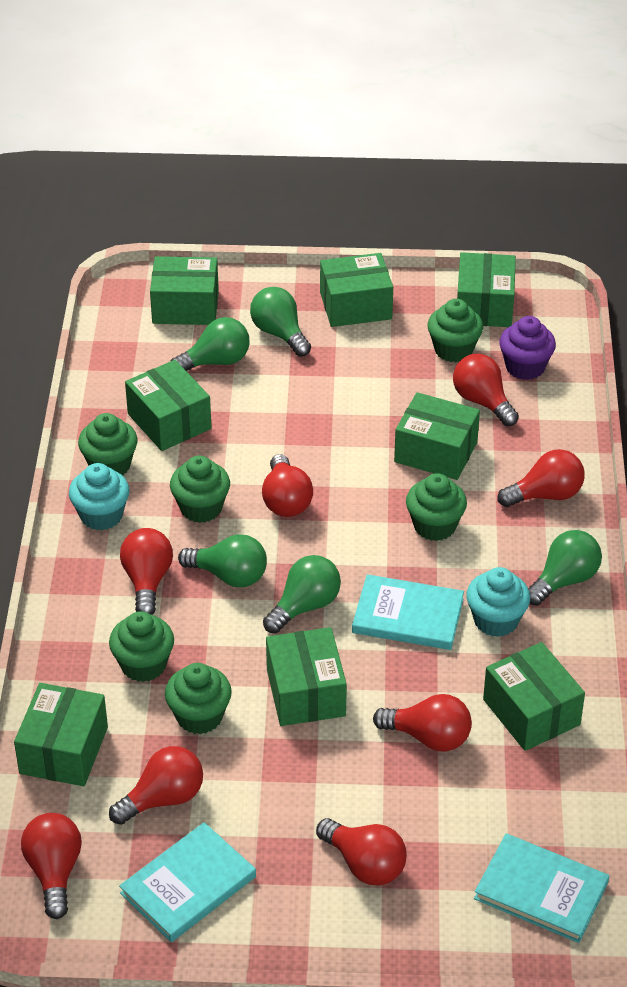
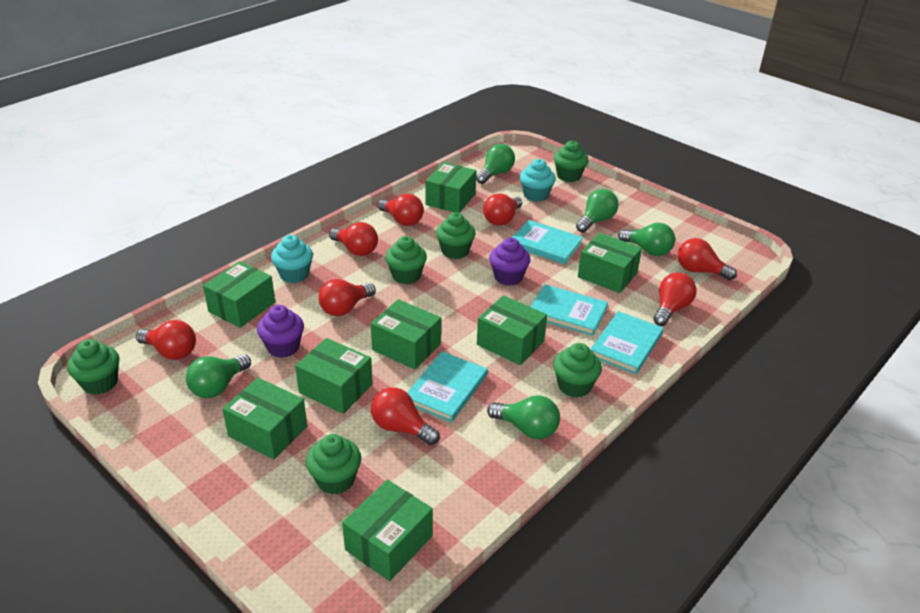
purple cupcake: [499,316,556,380] = 1 -> [257,305,304,358] [489,238,531,286] = 2
turquoise book: [119,822,256,942] [352,574,464,650] [474,834,609,943] = 3 -> [407,352,488,422] [512,220,583,264] [530,284,608,336] [590,311,664,374] = 4

